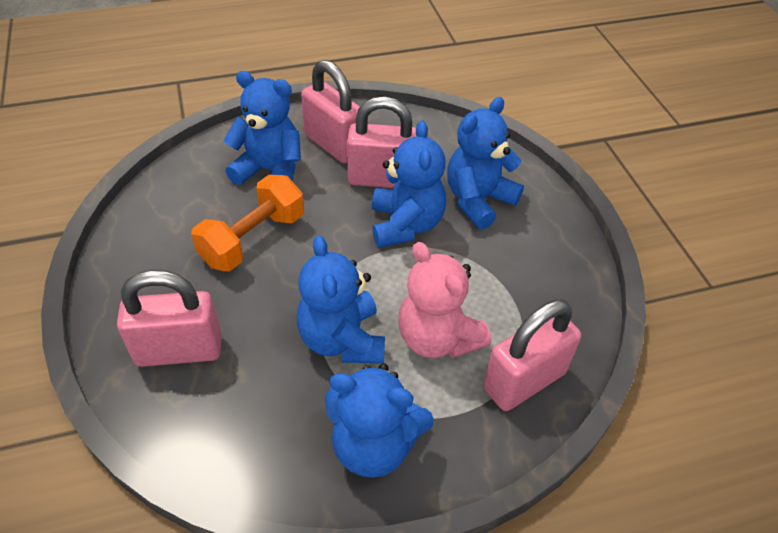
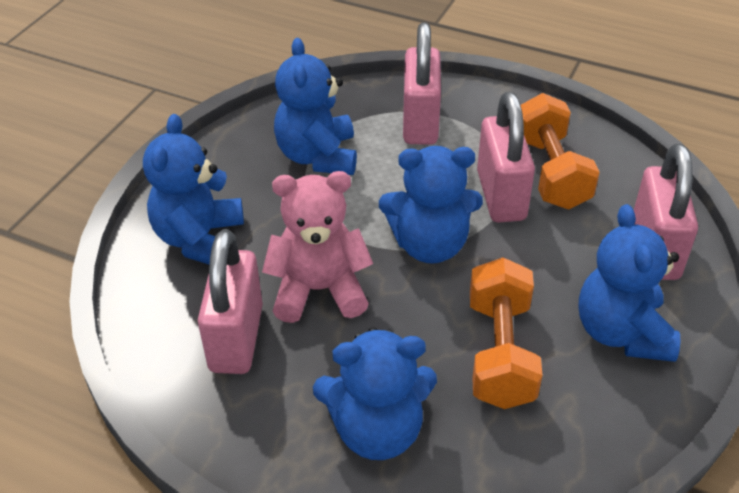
orange dumbbell: [191,175,304,271] = 1 -> [470,257,543,409] [521,93,600,209] = 2

